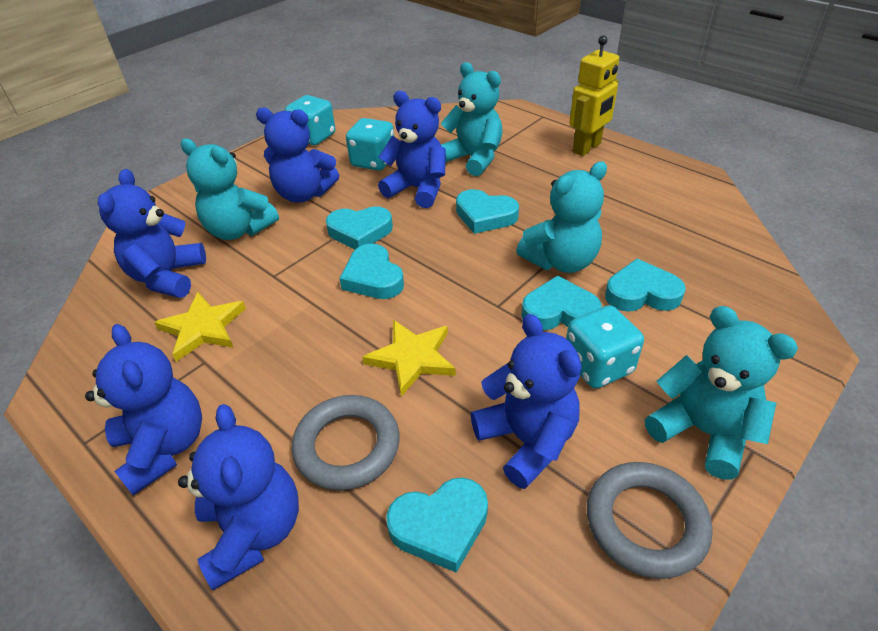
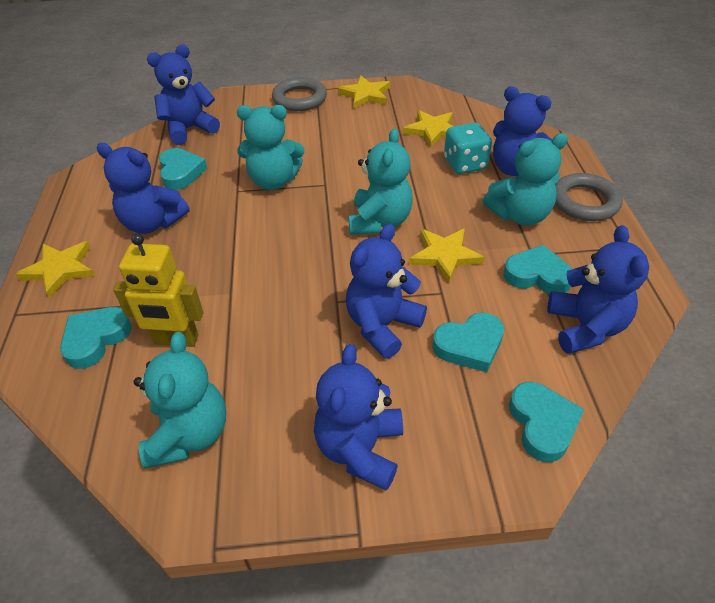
turquoise dice: [285,95,335,145] [346,118,394,171] [566,305,644,389] = 3 -> [444,123,492,174] = 1
turquoise heart: [326,206,393,250] [339,244,404,299] [386,477,488,573] [456,189,519,234] [521,275,602,330] [605,259,686,312] = 6 -> [60,307,132,369] [159,148,207,190] [432,313,504,372] [503,245,572,294] [509,382,584,462] = 5
yellow star: [154,292,246,362] [362,320,456,397] = 2 -> [16,241,95,298] [338,75,390,108] [403,110,453,148] [409,229,484,283] = 4

